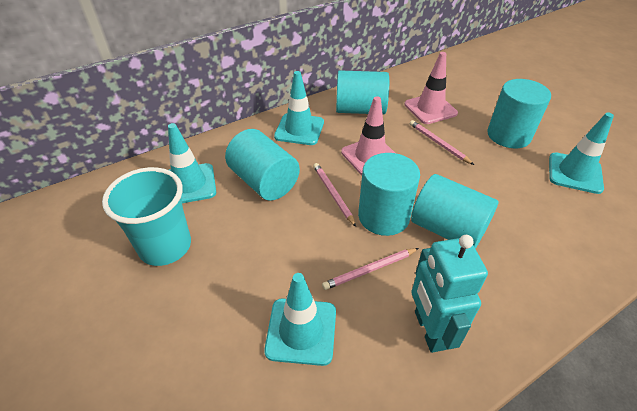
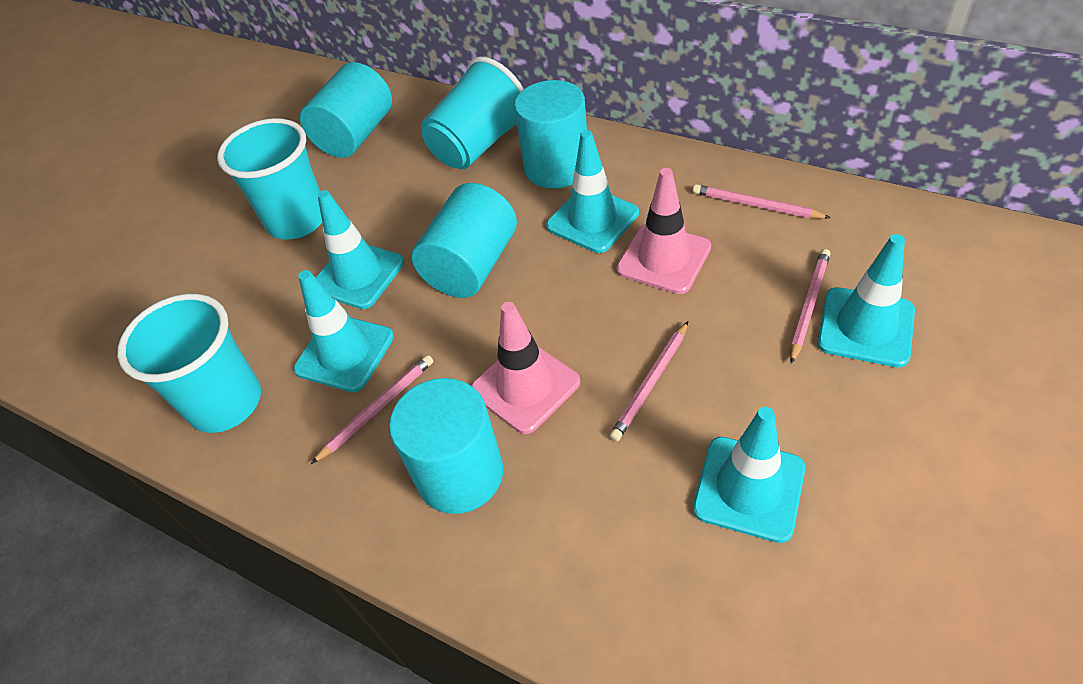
pink pencil: [313,163,356,227] [322,248,419,290] [410,120,474,165] = 3 -> [311,355,433,464] [610,321,688,442] [693,184,831,219] [790,249,830,364] = 4
turquoise cup: [102,167,191,266] = 1 -> [117,294,261,433] [217,118,322,240] [421,56,524,169] = 3
turquoise cylinder: [225,129,300,201] [336,70,389,115] [358,153,420,236] [411,174,498,249] [487,79,551,148] = 5 -> [300,62,392,158] [389,378,503,514] [411,183,517,298] [514,80,587,189] = 4
turquoise robot: [412,235,488,353] = 1 -> none = 0
turquoise traffic cone: [168,123,216,203] [264,273,336,366] [274,71,324,145] [549,113,614,194] = 4 -> [293,270,394,392] [316,190,404,309] [546,130,639,253] [693,407,805,543] [817,234,915,367] = 5

